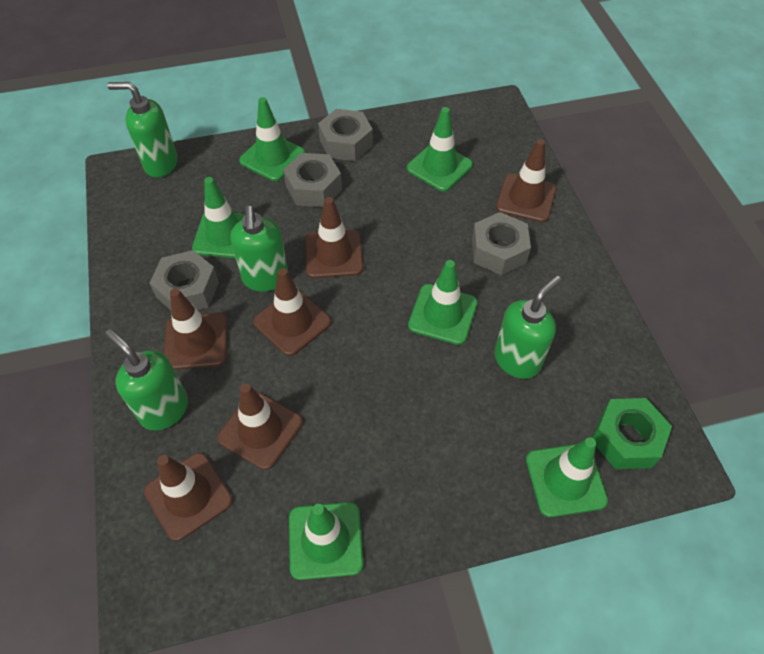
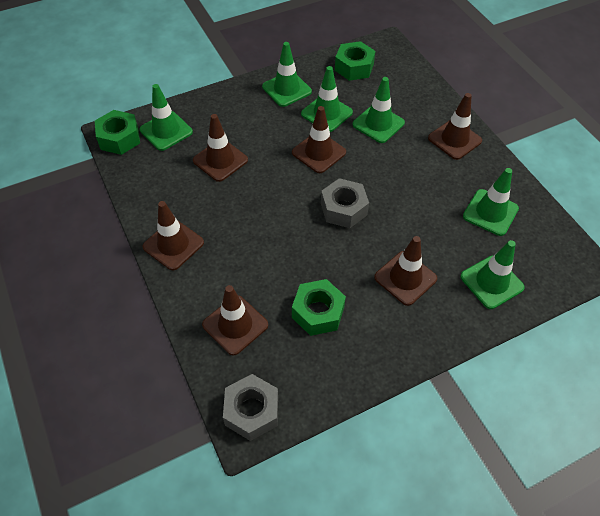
green nut: [592,398,672,469] = 1 -> [95,110,140,155] [292,279,346,336] [335,41,375,81] = 3
green soap dispenser: [105,329,188,431] [107,82,178,177] [230,206,289,292] [494,275,561,379] = 4 -> none = 0
grey nut: [150,250,219,311] [283,153,342,207] [318,109,373,161] [472,212,531,275] = 4 -> [223,374,278,441] [321,178,369,228] = 2

